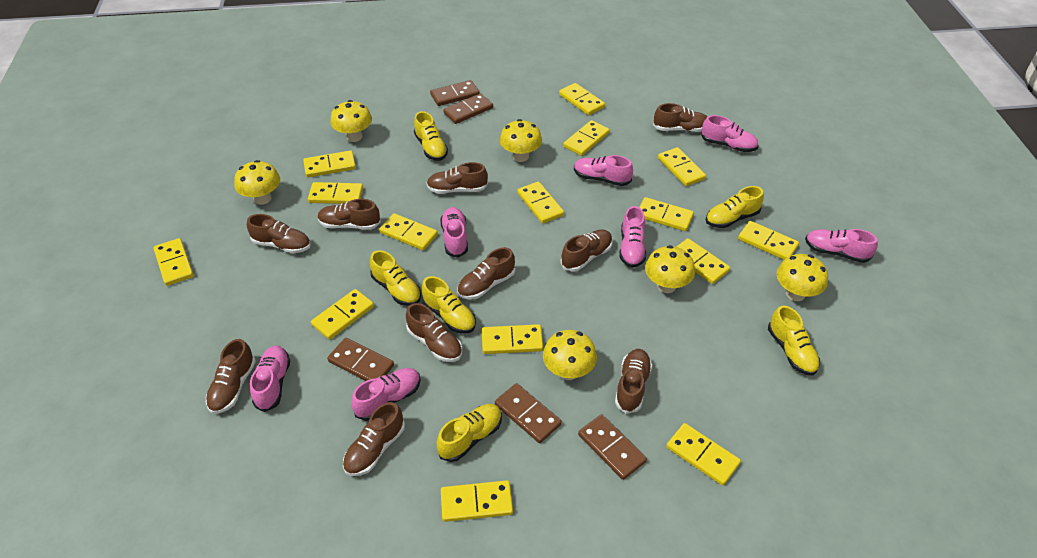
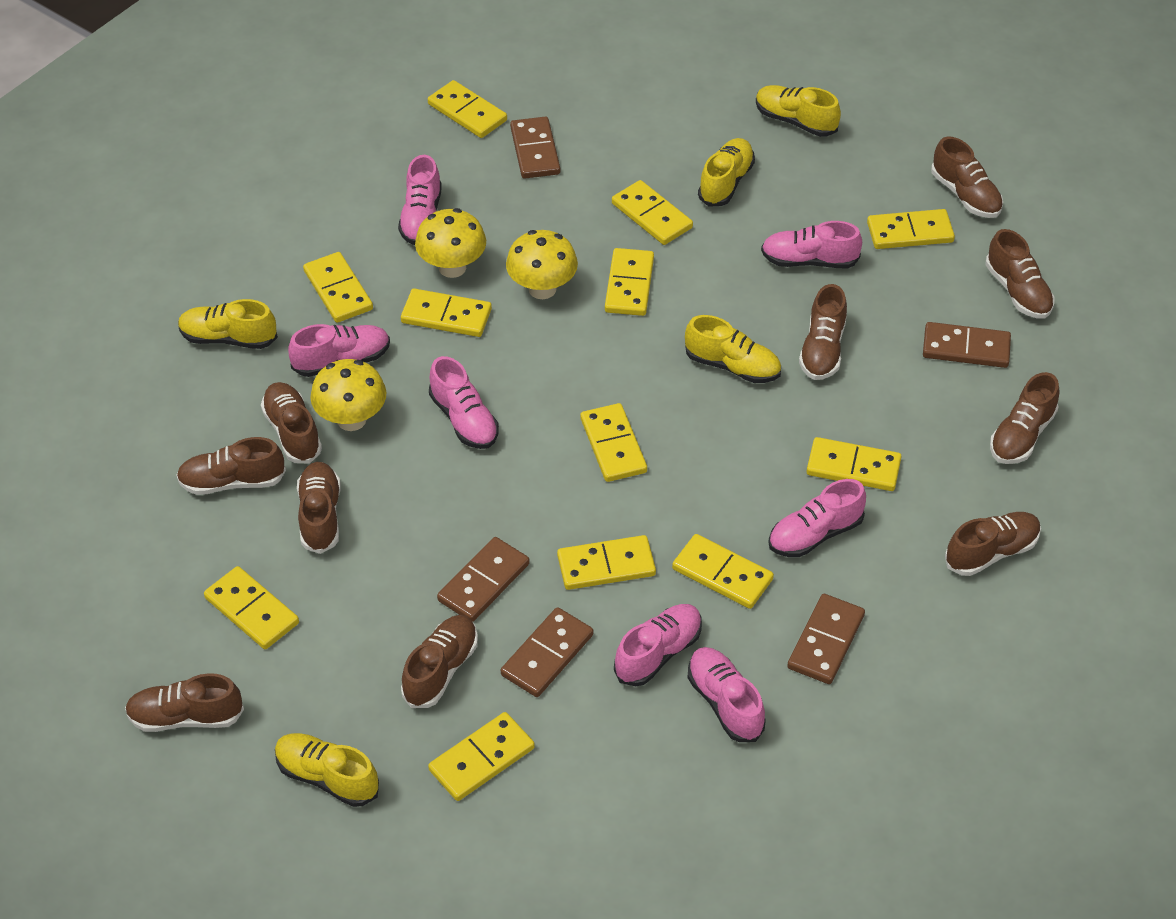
yellow domino: [153,238,194,286] [303,150,356,178] [308,182,363,204] [311,289,374,340] [379,213,438,251] [441,480,513,522] [482,324,543,354] [517,181,564,224] [559,83,605,115] [563,120,610,156] [639,197,694,231] [658,147,706,186] [666,423,741,486] [676,238,730,284] [738,221,799,260] = 15 -> [204,566,299,649] [303,252,373,323] [401,288,492,337] [428,80,507,138] [428,712,535,801] [557,535,656,590] [580,403,647,482] [605,248,654,316] [612,180,693,245] [672,534,774,609] [806,437,902,491] [867,209,955,249] = 12
yellow mushroom: [234,160,280,205] [330,100,372,142] [500,119,542,162] [543,330,597,380] [645,245,695,293] [777,254,828,301] = 6 -> [310,359,386,431] [415,208,486,278] [506,230,578,299] = 3
yellow shoe: [370,250,421,306] [414,111,448,161] [421,276,476,333] [436,404,502,462] [706,186,764,228] [768,305,820,376] = 6 -> [178,299,278,349] [275,733,379,807] [685,315,781,383] [698,138,755,207] [756,85,841,137] = 5

